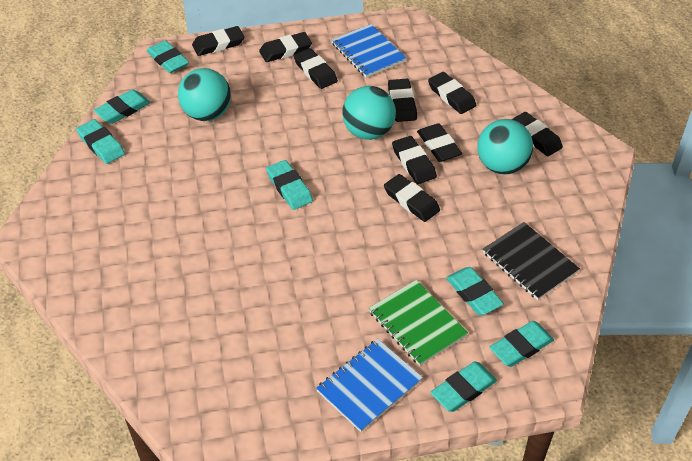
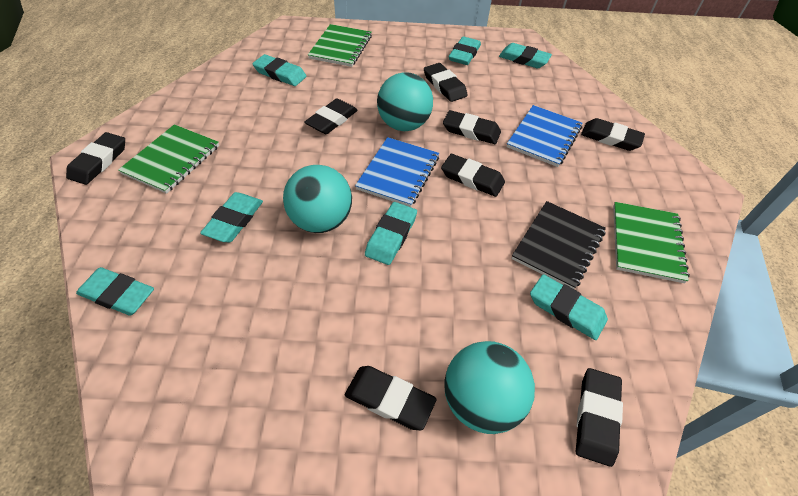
black eraser: [192,26,244,56] [259,32,312,62] [294,48,338,89] [384,174,440,222] [388,79,417,122] [392,136,437,184] [417,123,462,162] [428,72,476,114] [512,112,563,157] = 9 -> [66,132,125,185] [304,99,358,134] [345,366,437,430] [424,63,468,102] [441,154,505,197] [443,110,501,144] [576,368,623,467] [581,118,645,151] = 8
green notebook: [369,280,468,366] = 1 -> [118,124,219,194] [308,24,372,67] [613,202,690,283] = 3

